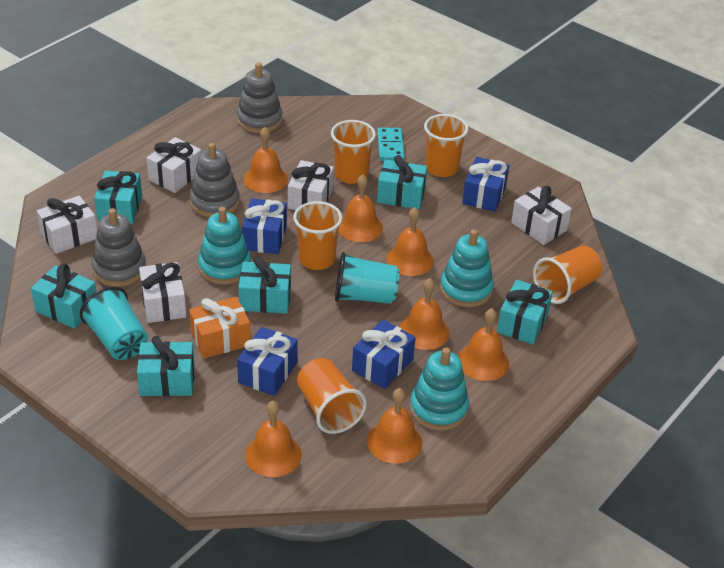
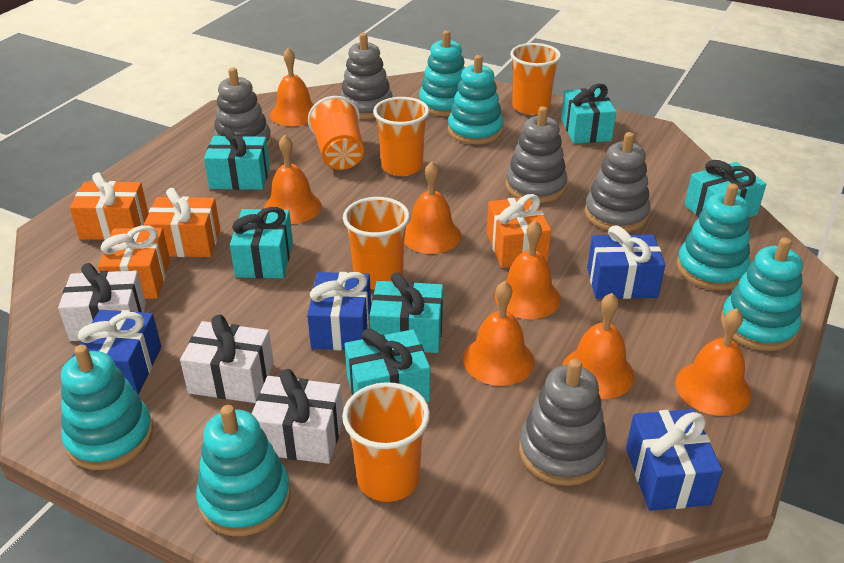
grey stacking toy: [92,208,146,287] [189,143,240,217] [237,63,283,133] = 3 -> [213,67,272,149] [340,33,393,119] [506,106,567,203] [519,359,608,486] [585,132,650,232] = 5
orange gift: [189,297,251,359] = 1 -> [70,172,148,240] [98,225,170,299] [144,188,220,257] [487,194,551,268] = 4
turquoise cup: [80,286,148,360] [335,252,400,304] = 2 -> none = 0
turquoise domino: [377,128,405,161] = 1 -> none = 0
turquoise stacking toy: [198,207,251,285] [410,347,469,431] [440,229,494,307] = 3 -> [61,345,153,470] [196,405,291,536] [419,30,465,116] [448,55,504,145] [677,183,750,290] [721,237,803,351] = 6
white gift: [37,196,97,254] [139,262,186,323] [147,137,201,193] [288,160,334,210] [511,186,572,245] = 5 -> [58,263,146,341] [180,314,274,403] [252,369,343,464] = 3

